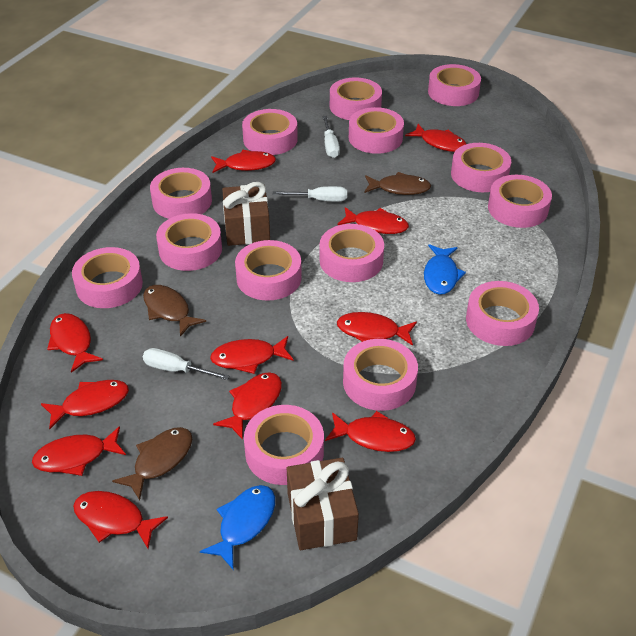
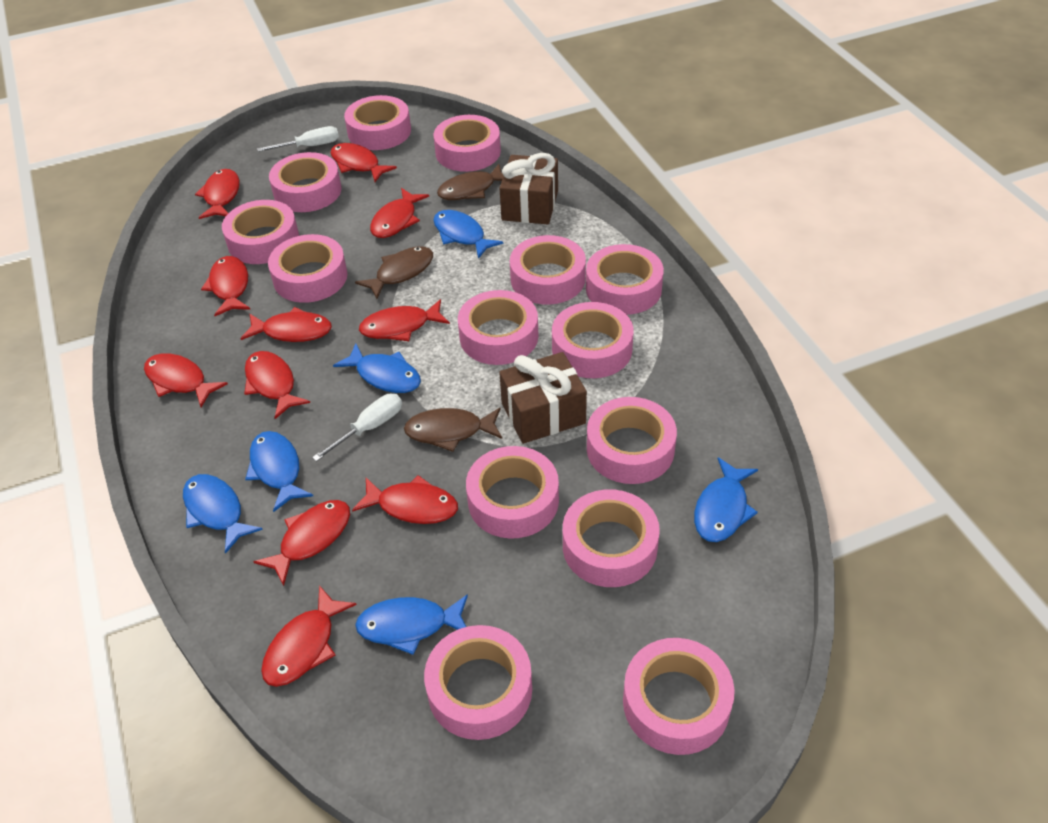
blue fish: [200,485,275,569] [424,244,466,295] = 2 -> [183,474,263,554] [245,431,313,512] [333,343,421,393] [355,594,468,655] [433,210,503,259] [694,457,758,542] = 6
white screwdriver: [143,348,230,380] [273,186,347,201] [323,116,340,158] = 3 -> [257,126,339,152] [312,394,402,462] = 2

